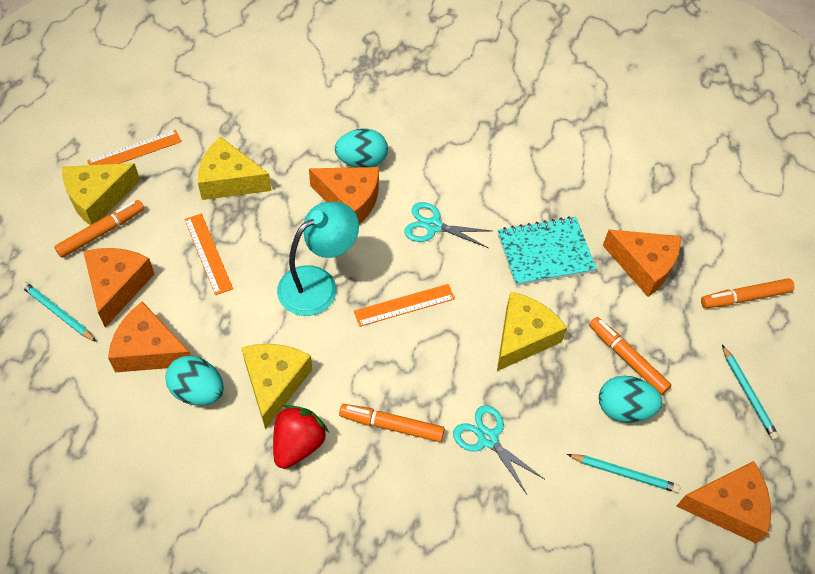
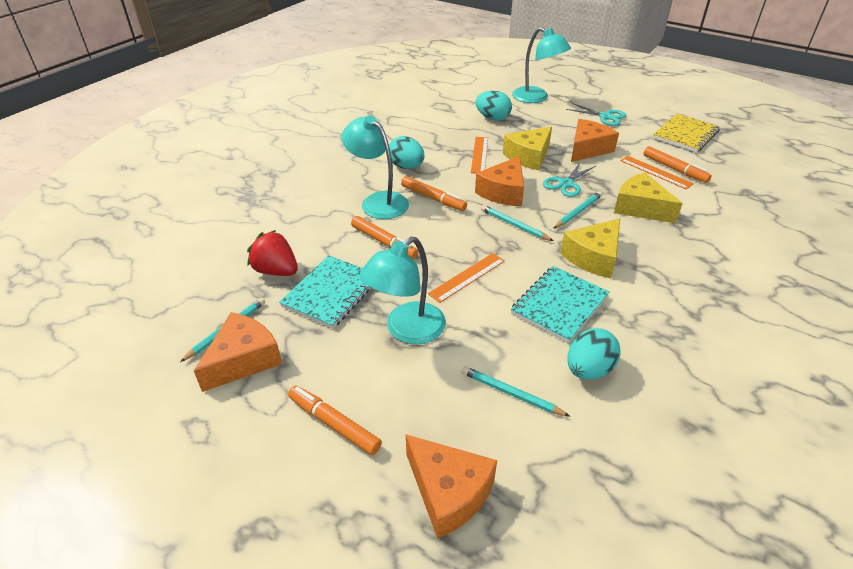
orange cheese: [83,248,154,328] [108,301,191,372] [309,167,379,224] [603,229,681,297] [677,461,771,543] = 5 -> [194,312,282,392] [406,434,497,539] [475,156,524,207] [571,119,619,162] = 4
turquoise lamp: [277,202,359,316] = 1 -> [342,115,409,219] [360,237,446,345] [512,27,571,103] = 3
turquoise notebook: [498,216,597,286] = 1 -> [279,255,372,329] [511,266,609,343] = 2
turquoise pencil: [21,281,97,342] [567,454,680,493] [722,345,779,440] = 3 -> [180,297,265,362] [462,366,570,417] [481,205,553,241] [553,191,602,229] = 4
yellow cheese: [62,163,140,225] [198,137,272,200] [241,344,312,430] [497,292,567,371] = 4 -> [503,127,552,170] [560,218,620,278] [614,172,683,223] = 3
yellow notebook: none = 0 -> [653,114,720,153] = 1

